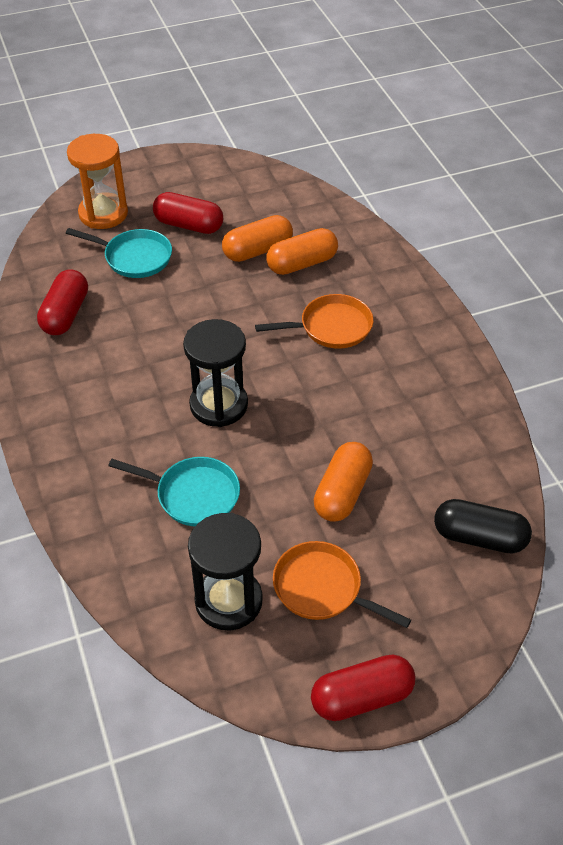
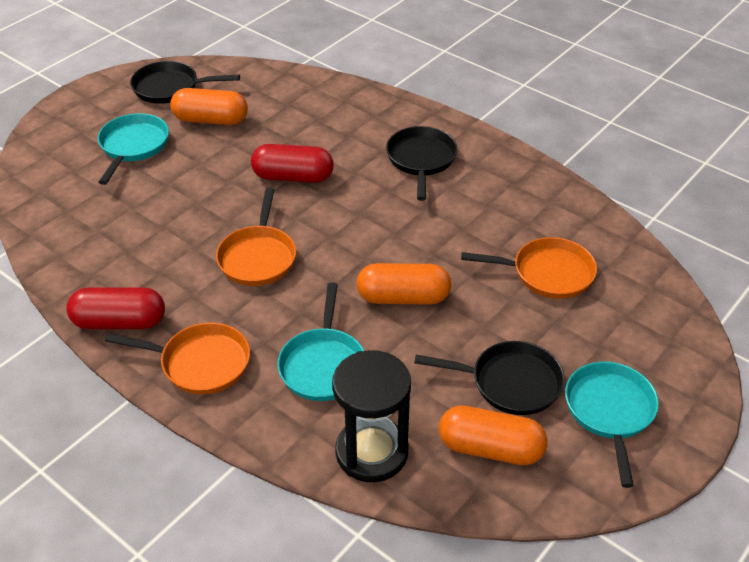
black capsule: [434,499,532,554] = 1 -> none = 0
black hourglass: [183,319,248,427] [188,513,263,631] = 2 -> [332,350,411,482] = 1
black pan: none = 0 -> [130,61,240,104] [386,126,458,201] [414,341,565,415] = 3
orange hourglass: [67,134,128,229] = 1 -> none = 0
orange pan: [255,294,373,349] [273,541,411,628] = 2 -> [105,322,250,395] [216,187,296,286] [461,237,597,299] = 3
red capsule: [37,269,88,335] [153,192,223,234] [311,655,415,721] = 3 -> [66,287,165,329] [251,144,334,183] = 2
turquoise pan: [66,228,172,278] [108,457,240,526] = 2 -> [98,113,169,185] [277,282,364,401] [565,362,659,488] = 3

